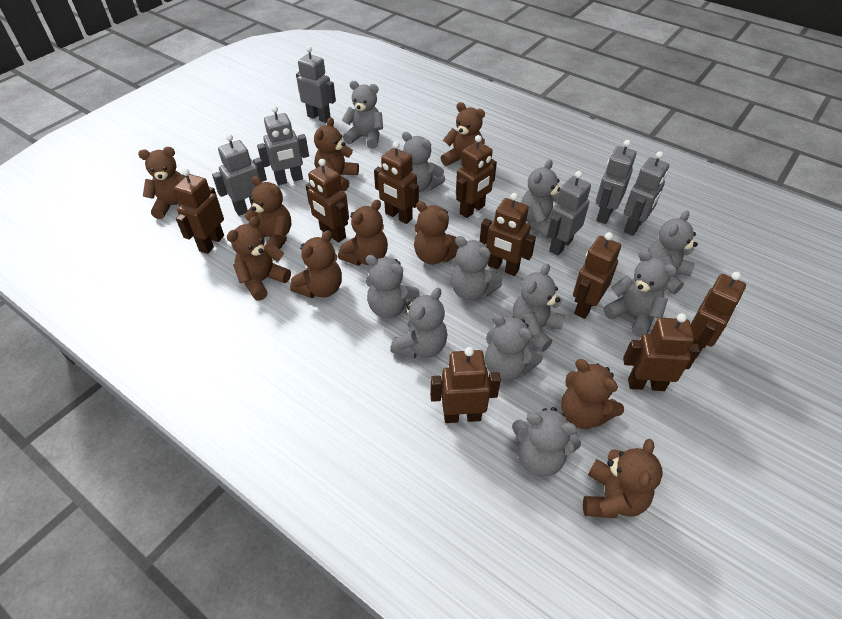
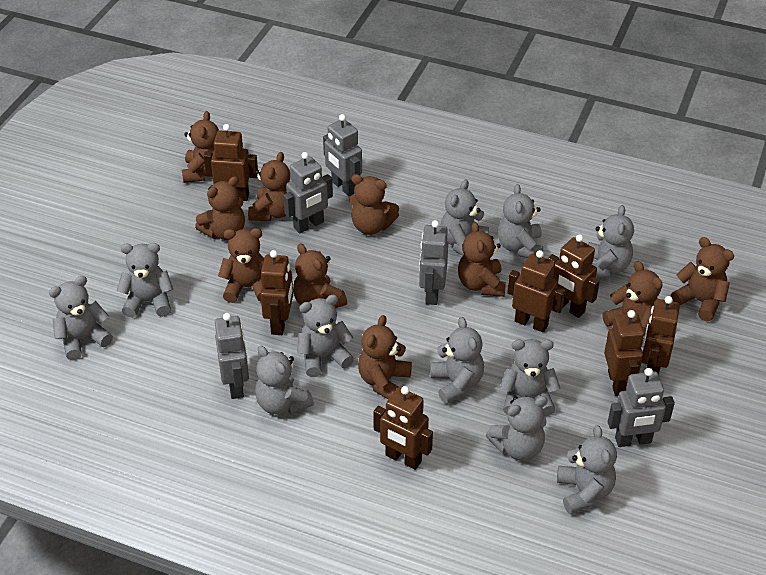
brown robot: [174,168,224,254] [306,159,349,243] [374,141,419,224] [430,347,501,423] [456,135,497,218] [480,193,536,276] [573,232,621,319] [623,313,700,391] [691,272,746,358] = 9 -> [204,124,258,201] [260,250,293,335] [373,386,433,470] [507,250,565,333] [548,234,600,318] [604,310,644,396] [642,296,680,375] = 7
grey robot: [212,134,267,216] [257,106,309,185] [296,46,336,123] [547,171,591,256] [596,140,636,224] [624,151,669,236] = 6 -> [215,313,249,399] [283,152,333,234] [323,114,362,196] [419,220,448,305] [608,368,675,447] = 5

